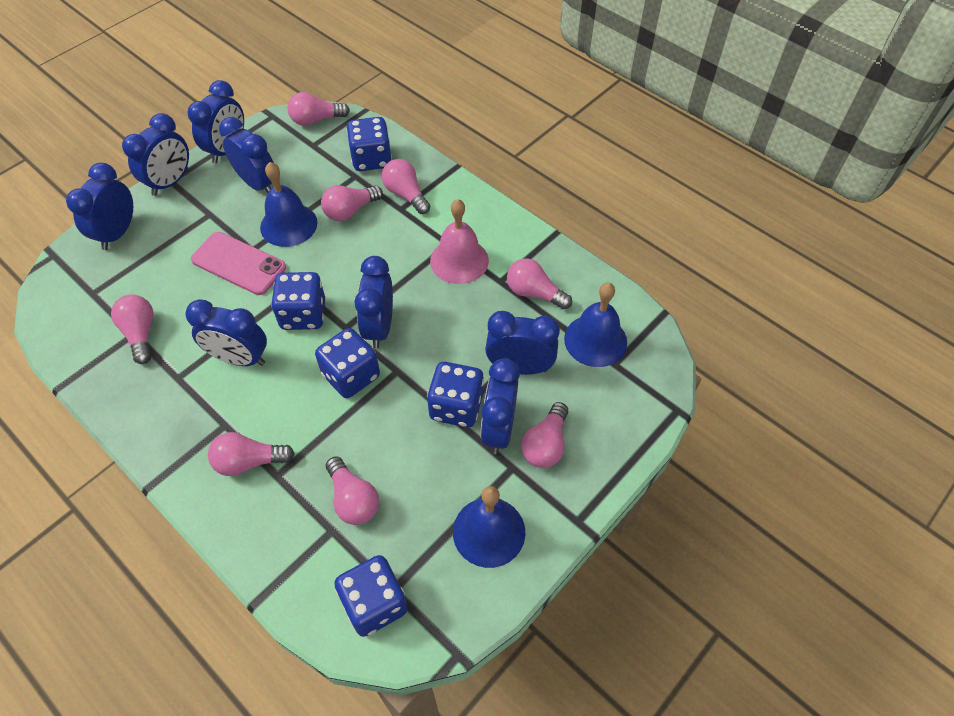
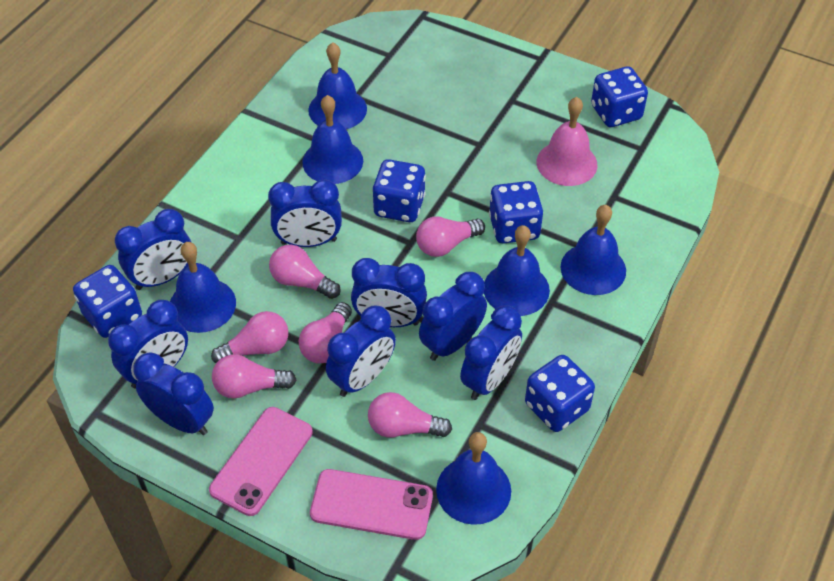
blue bell: [260,162,317,247] [453,486,525,568] [564,283,627,367] = 3 -> [170,242,236,333] [302,95,363,184] [308,42,367,129] [436,432,511,525] [484,225,550,316] [560,205,626,295] = 6
pink light bulb: [111,295,154,364] [208,432,295,476] [288,92,350,126] [321,185,383,221] [326,456,379,525] [382,159,430,214] [507,258,572,309] [521,402,568,468] = 8 -> [211,311,289,363] [212,354,296,399] [269,245,341,299] [298,302,352,364] [368,392,452,438] [416,216,485,257] = 6
pink phone: [191,232,286,295] = 1 -> [209,407,313,516] [310,469,433,540] = 2

